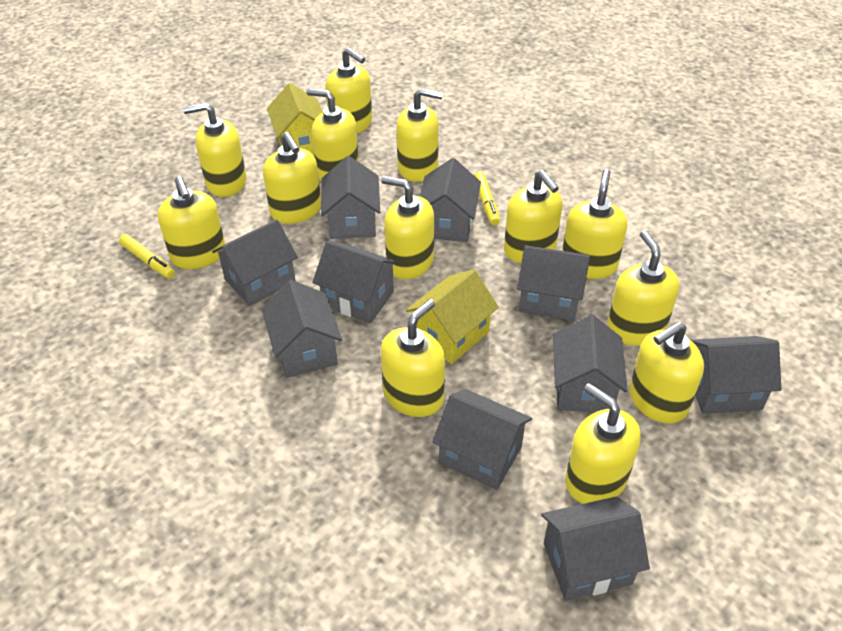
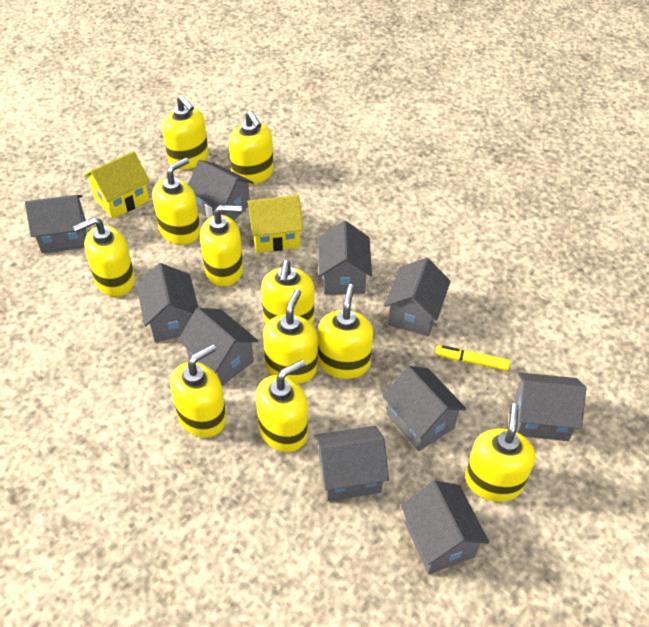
yellow marker: [119,234,175,279] [474,172,500,226] = 2 -> [435,345,510,371] = 1
yellow soap dispenser: [158,176,225,269] [183,102,247,197] [263,132,321,224] [307,88,359,181] [325,47,372,134] [381,176,434,279] [381,299,445,417] [396,88,443,182] [504,170,562,263] [562,169,627,279] [565,383,641,504] [607,231,679,346] [629,322,704,424] = 13 -> [73,217,135,296] [152,158,200,245] [162,95,209,170] [170,344,226,438] [200,205,243,286] [229,111,274,185] [256,360,308,452] [261,260,314,324] [263,289,318,384] [318,284,373,379] [465,403,535,502] = 11

